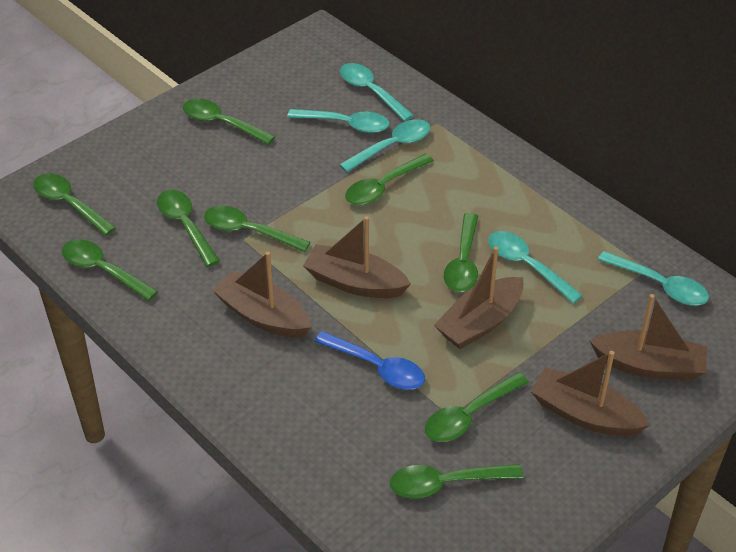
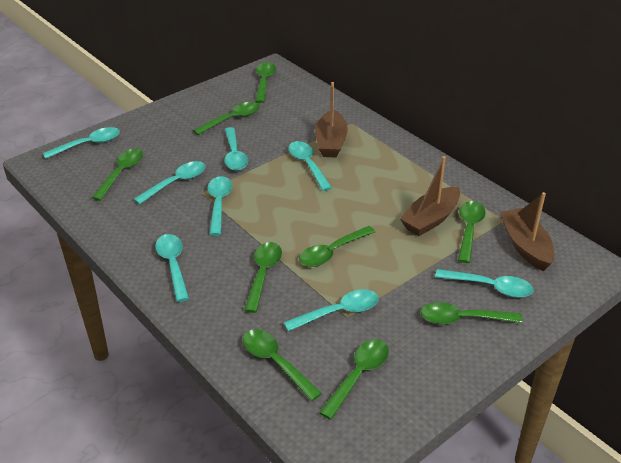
blue spoon: [314,331,425,390] = 1 -> none = 0
brown boat: [212,252,311,338] [303,216,411,298] [434,246,524,349] [531,351,650,436] [590,294,707,381] = 5 -> [315,82,348,158] [399,156,460,236] [500,192,554,271] = 3
turquoise spoon: [287,109,389,133] [339,119,430,172] [340,63,414,121] [488,231,583,303] [598,251,709,306] = 5 -> [42,127,120,159] [133,161,206,205] [155,234,189,302] [208,176,232,236] [224,127,248,171] [283,289,379,332] [288,141,332,191] [435,269,534,298] = 8

